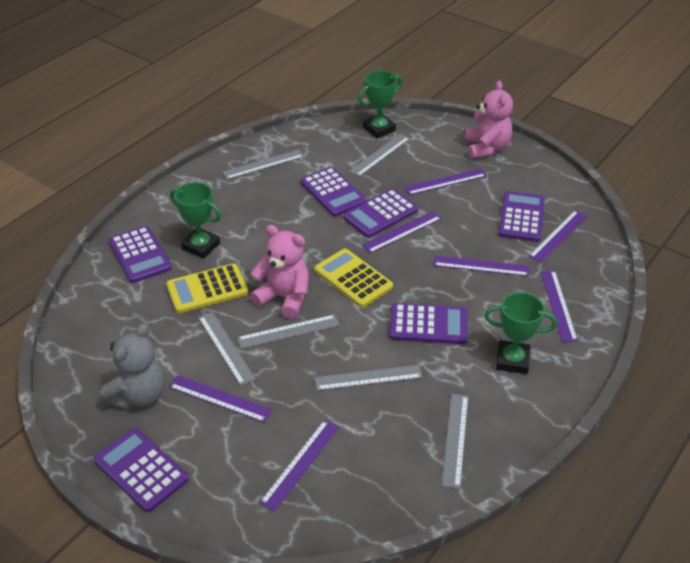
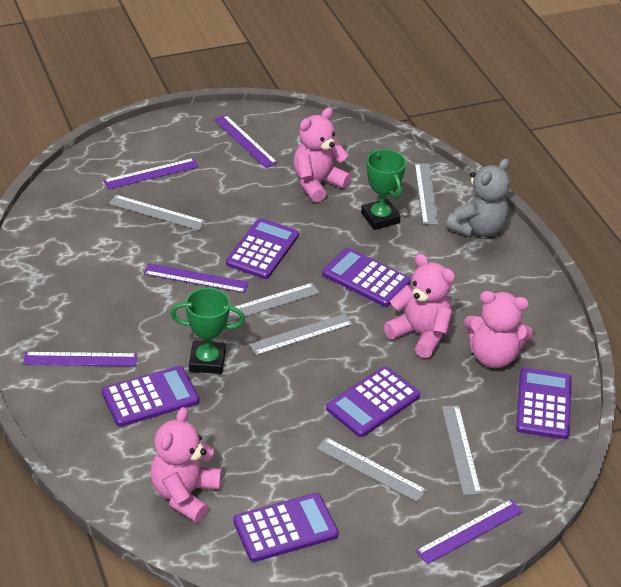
green trophy: [170,182,221,259] [358,70,402,138] [484,292,557,374] = 3 -> [170,288,245,374] [361,149,406,230] = 2
pink teddy bear: [250,225,309,319] [465,81,513,159] = 2 -> [151,407,222,523] [293,108,351,202] [384,254,455,358] [464,291,533,368] = 4
purple ruler: [169,375,272,423] [260,420,339,511] [362,211,442,253] [404,168,487,195] [433,256,529,276] [529,210,587,263] [540,270,578,342] = 7 -> [23,352,137,366] [103,158,199,189] [144,263,249,293] [214,115,278,168] [416,499,523,564] = 5
yellow calculator: [166,263,248,313] [314,249,393,308] = 2 -> none = 0

